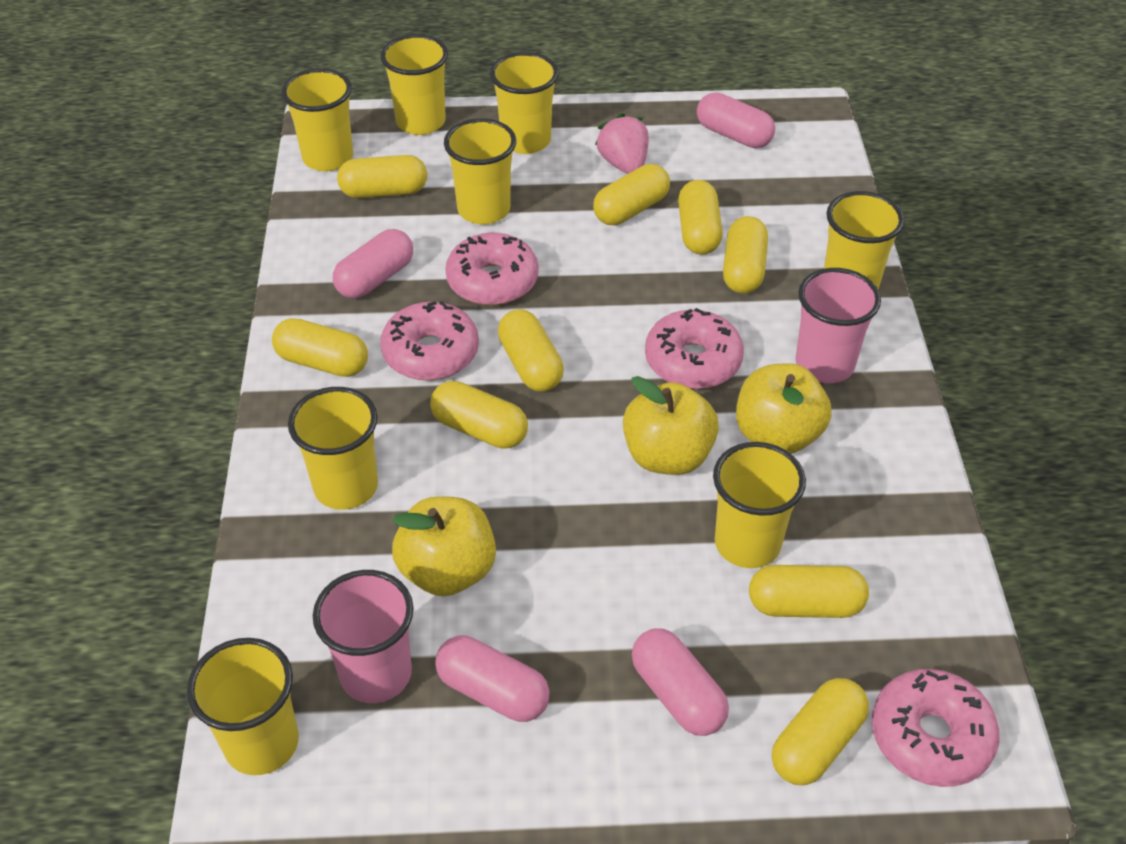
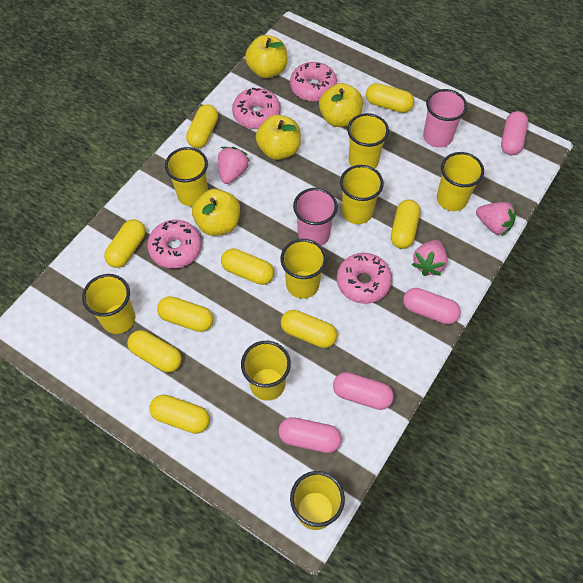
pink strawberry: [595,113,648,174] = 1 -> [218,147,250,184] [411,240,448,276] [476,202,516,237] = 3
yellow apple: [392,496,496,596] [623,376,719,475] [736,363,832,454] = 3 -> [192,189,240,236] [245,35,287,78] [256,115,301,160] [319,83,363,127] = 4

